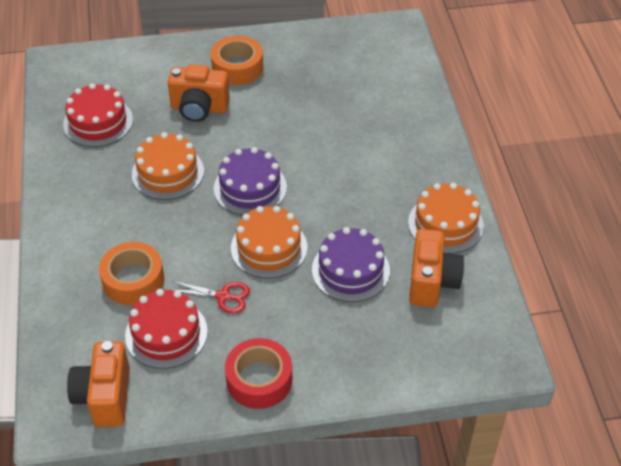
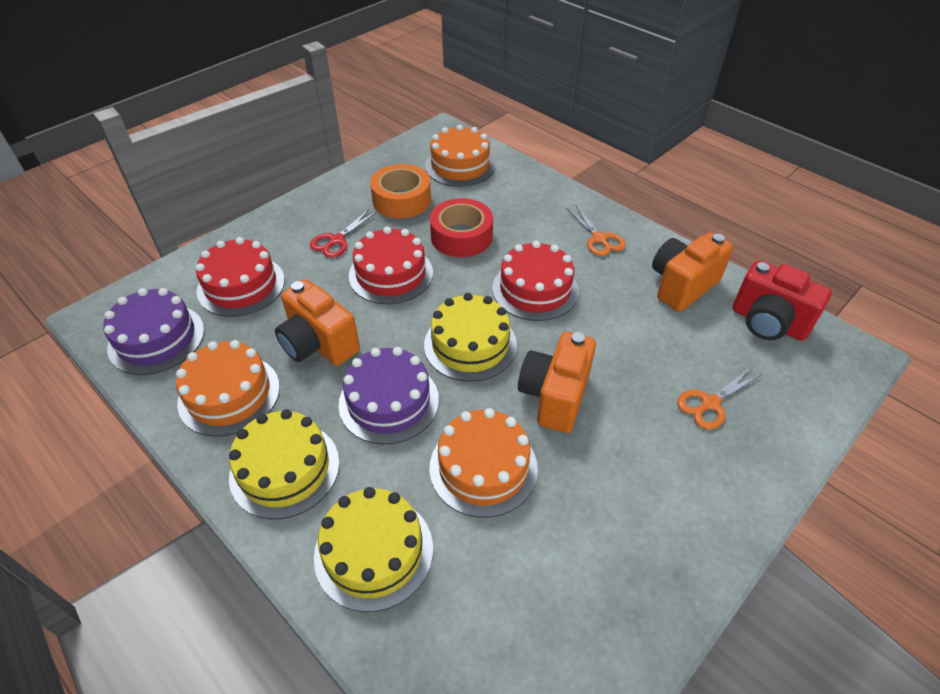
orange scissors: none = 0 -> [567,205,626,256] [677,367,762,430] = 2
orange tape: [99,242,164,305] [211,36,263,85] = 2 -> [370,164,431,218] = 1
red cake: [63,83,133,147] [125,289,208,369] = 2 -> [196,237,285,317] [349,227,433,304] [492,241,579,321] = 3
red camera: none = 0 -> [732,260,832,341] = 1
yellow cake: none = 0 -> [229,409,340,519] [314,487,433,612] [424,293,517,382] = 3

